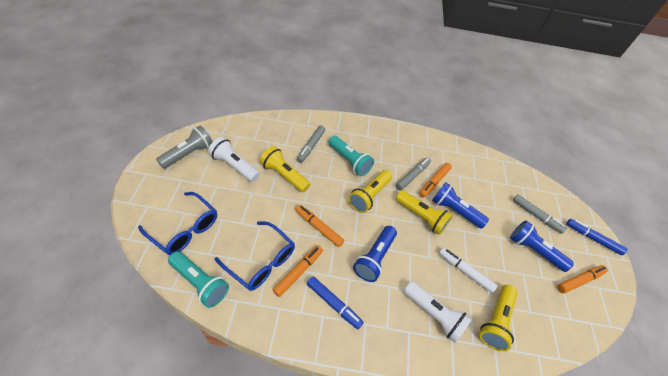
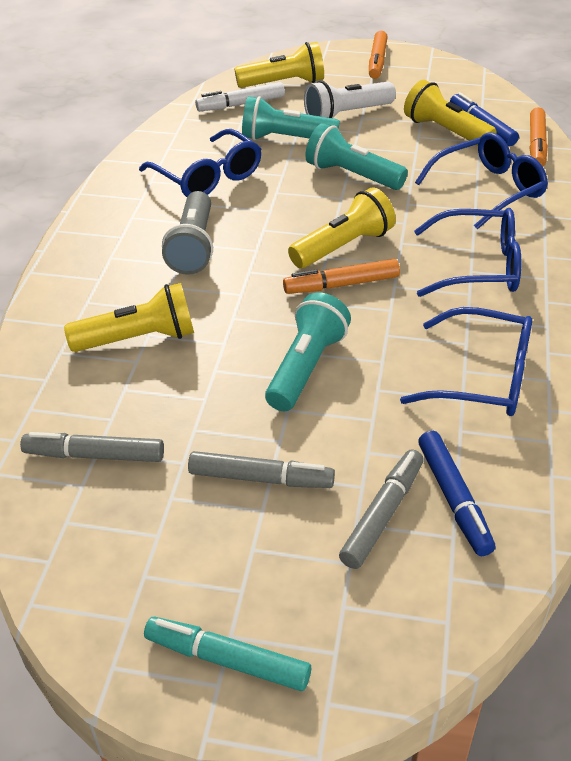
blue flashlight: [353,226,397,282] [432,182,489,229] [510,220,574,272] = 3 -> none = 0
blue glasses: [138,192,217,255] [215,222,295,291] = 2 -> [139,129,262,197] [400,307,532,416] [414,208,521,297] [415,133,548,229] = 4
orange marker: [273,245,323,297] [295,205,344,247] [419,163,452,198] [557,265,608,293] = 4 -> [283,259,400,294] [369,30,388,79] [530,107,548,166] = 3
turquoise flashlight: [168,251,229,308] [328,136,374,176] = 2 -> [242,96,340,140] [265,293,351,411] [305,123,408,190] = 3
turquoise marker: none = 0 -> [144,617,311,691] = 1
white flashlight: [208,137,260,182] [404,281,472,343] = 2 -> [304,80,396,118] = 1

